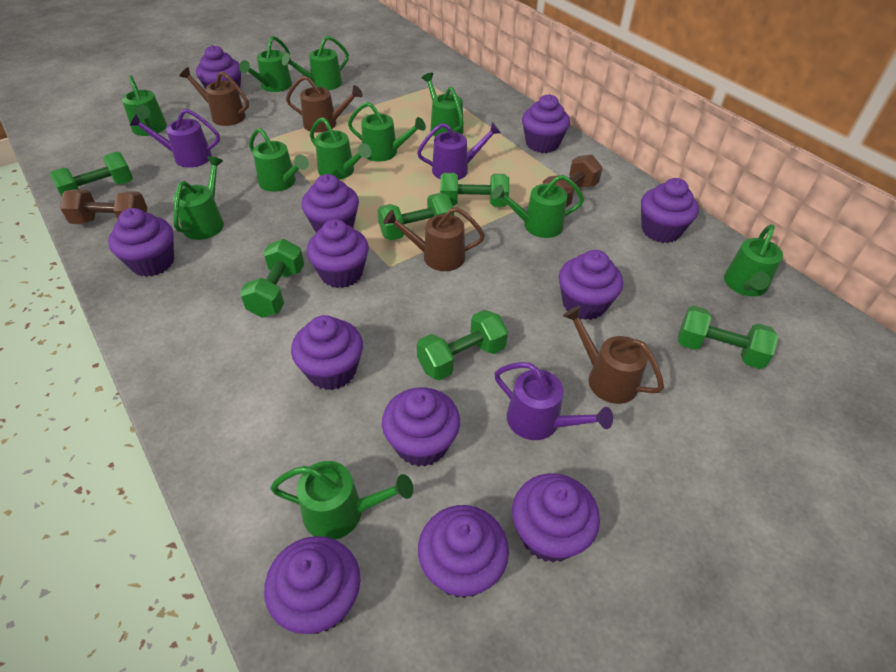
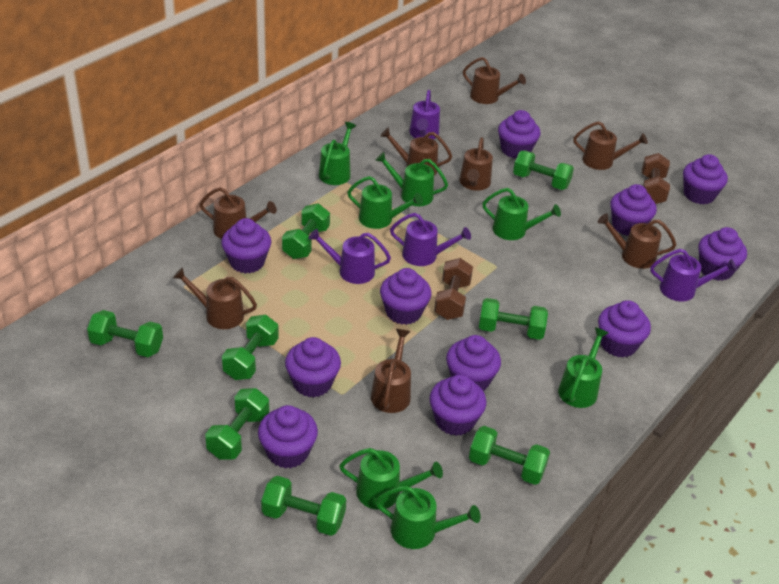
brown watering can: [180,67,249,126] [286,76,363,132] [383,207,485,271] [563,306,664,404] = 4 -> [173,267,257,329] [199,187,277,239] [371,329,411,413] [380,128,452,176] [459,137,493,191] [463,57,526,104] [573,121,648,170] [598,214,676,269] = 8
green dumbbell: [50,152,133,197] [240,239,304,318] [377,193,454,240] [417,310,508,381] [440,173,509,207] [678,306,779,369] = 6 -> [87,310,163,357] [205,388,269,459] [222,315,279,380] [261,476,346,536] [282,203,330,259] [469,426,550,485] [479,298,548,340] [513,150,574,190] = 8
green watering can: [122,75,167,136] [173,156,224,240] [239,36,292,92] [249,128,309,192] [270,461,413,539] [282,36,349,90] [310,117,371,180] [348,102,426,162] [422,73,464,137] [492,175,584,238] [724,224,783,297] = 11 -> [319,122,356,185] [339,448,443,510] [347,176,423,229] [375,152,448,206] [375,486,480,549] [482,188,561,240] [558,328,609,408] = 7
purple cupcake: [108,208,174,277] [196,45,241,93] [264,536,361,634] [291,315,363,390] [301,174,359,233] [307,219,369,288] [382,387,460,467] [418,505,509,598] [512,473,600,562] [522,94,570,153] [559,250,623,320] [641,178,699,243] = 12 -> [221,218,271,274] [258,405,318,469] [285,337,341,397] [380,268,431,325] [429,375,487,436] [446,335,501,391] [498,110,540,159] [598,300,651,357] [610,184,657,236] [683,154,728,204] [699,227,747,281] = 11
purple watering can: [129,109,220,168] [417,122,501,180] [494,362,613,440] = 3 -> [308,229,391,284] [390,213,471,266] [409,90,440,139] [650,249,737,302] = 4

